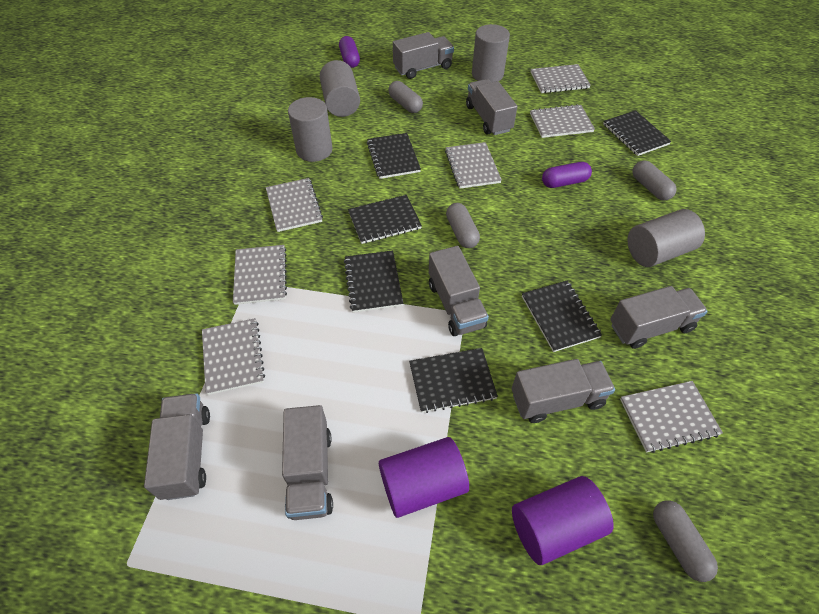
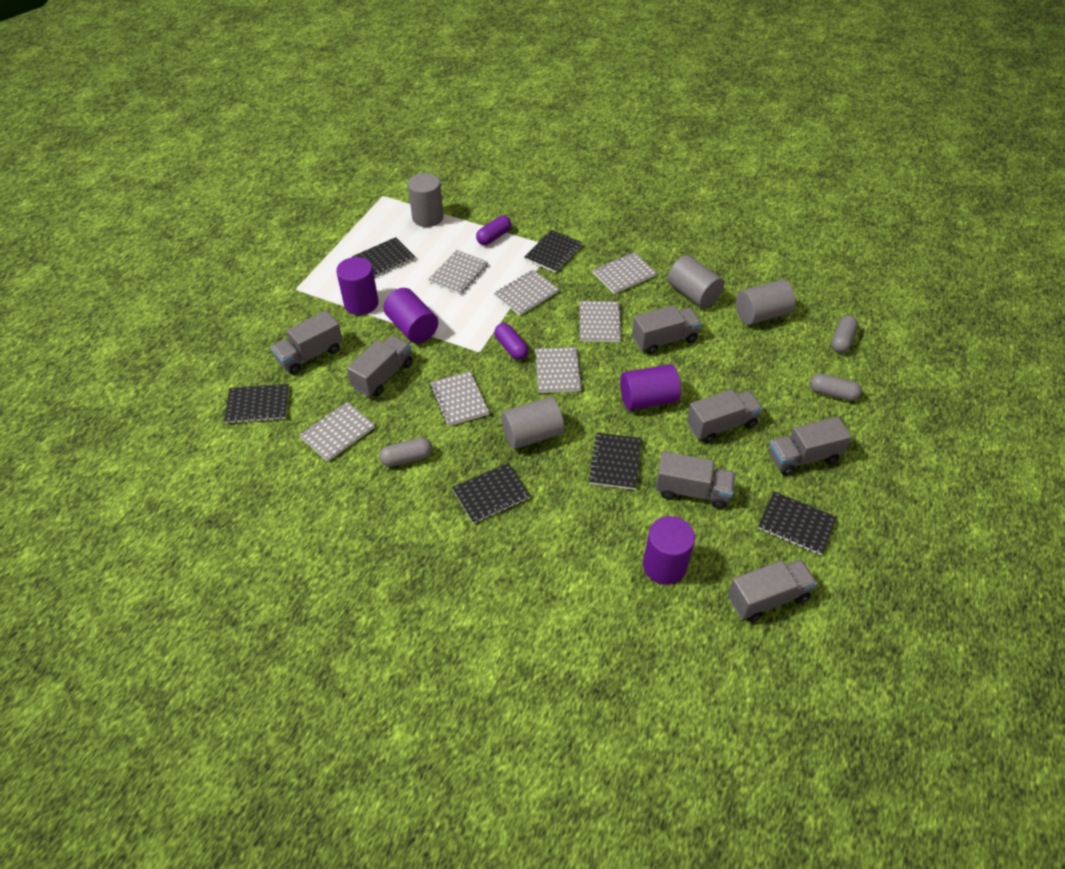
grey capsule: [388,81,423,113] [446,203,480,248] [633,160,676,201] [653,500,718,582] = 4 -> [379,437,433,467] [810,374,862,401] [831,315,858,353] = 3
purple cylinder: [379,437,469,518] [512,476,614,565] = 2 -> [336,257,379,315] [383,288,438,343] [620,364,681,410] [643,516,695,585] = 4

